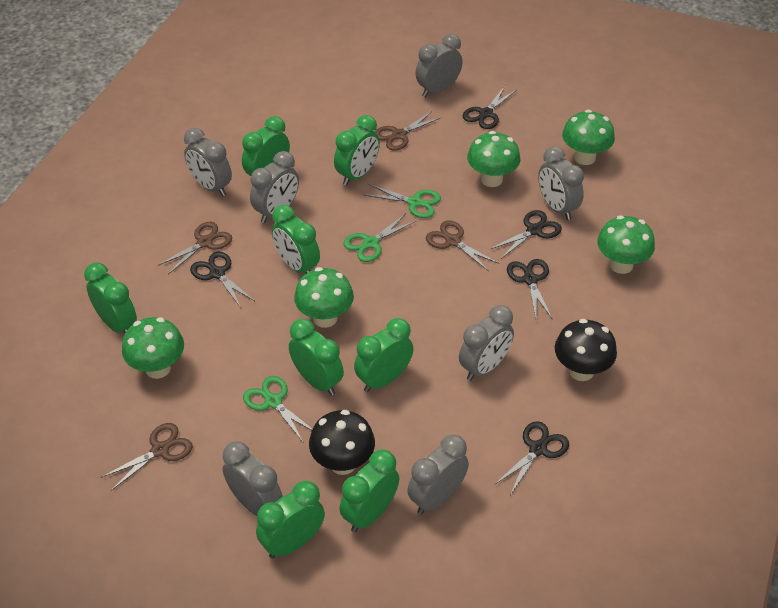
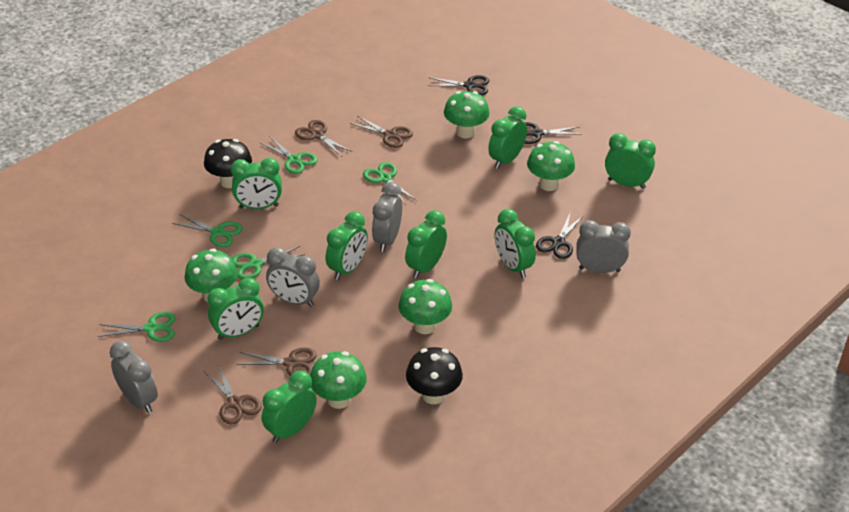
black scissors: [190,252,255,308] [462,87,517,129] [490,210,562,259] [494,421,569,495] [507,259,553,320] = 5 -> [427,75,489,95] [524,122,582,144] [536,212,584,259] = 3
green scissors: [243,376,312,442] [343,213,416,262] [364,184,441,218] = 3 -> [98,312,176,342] [172,214,242,247] [232,246,305,279] [259,136,318,174] [363,162,417,204] = 5
grey clock: [184,128,232,197] [223,441,283,516] [250,151,299,223] [408,434,469,515] [415,34,462,97] [459,305,514,381] [538,146,584,220] = 7 -> [110,341,158,413] [266,247,320,307] [372,182,402,252] [576,220,631,273] = 4

